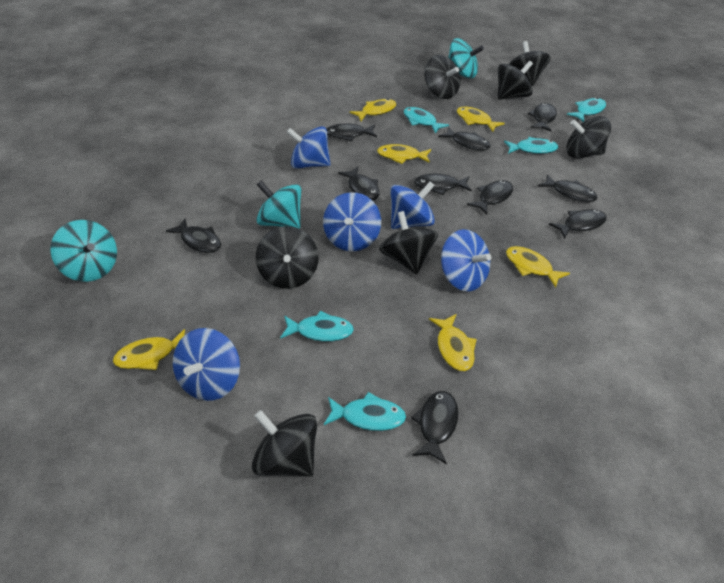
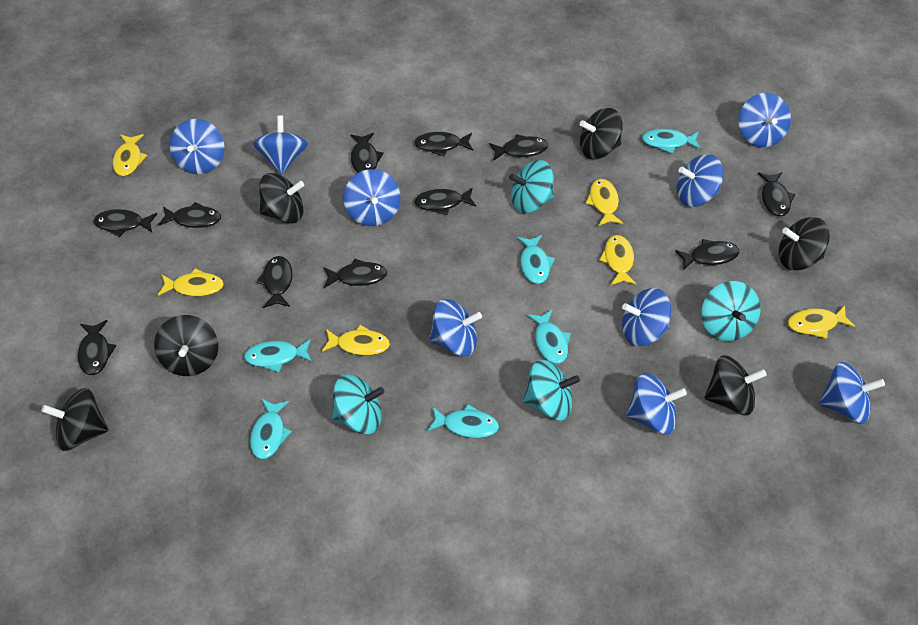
black fish: [166,219,221,253] [326,123,377,142] [338,167,380,201] [411,391,459,464] [414,174,472,195] [438,127,491,151] [467,180,513,215] [528,103,557,131] [538,174,597,202] [549,209,607,239] = 10 -> [78,320,116,375] [94,209,157,237] [158,202,221,228] [256,256,293,308] [323,259,387,288] [350,133,384,173] [414,132,473,156] [414,188,476,215] [489,134,548,161] [675,239,740,270] [758,172,795,217] = 11
black spinning top: [252,410,317,477] [256,226,318,289] [379,211,438,274] [424,55,461,99] [498,61,533,100] [509,41,551,86] [566,116,611,159] = 7 -> [41,388,109,451] [154,315,218,376] [259,173,304,224] [580,108,623,159] [704,355,767,415] [779,217,830,270] = 6
blue spinning top: [173,328,240,401] [287,126,331,169] [323,192,381,251] [390,181,435,229] [441,229,491,291] = 5 -> [169,119,224,174] [253,115,308,175] [343,169,401,226] [429,299,482,357] [622,288,671,346] [626,373,687,435] [677,154,723,207] [738,93,791,147] [818,362,885,424] = 9
turquoise fish: [280,311,354,342] [324,392,406,431] [403,107,449,133] [504,137,558,154] [567,98,606,122] = 5 -> [244,339,312,372] [250,399,292,459] [427,404,499,438] [517,235,555,284] [527,309,571,364] [642,129,701,154] = 6
turquoise spinning top: [50,220,117,282] [256,180,301,229] [448,38,484,78] = 3 -> [332,374,385,434] [509,160,554,213] [523,359,580,421] [701,281,761,341] = 4

